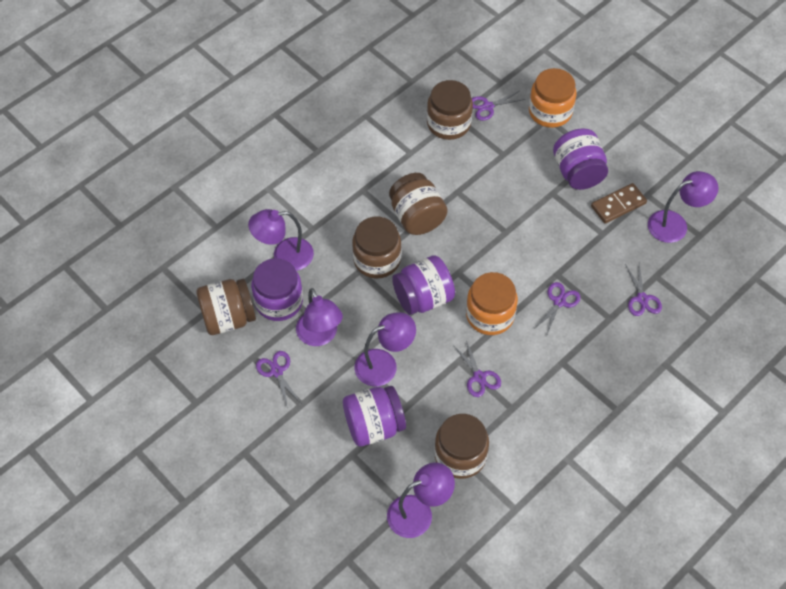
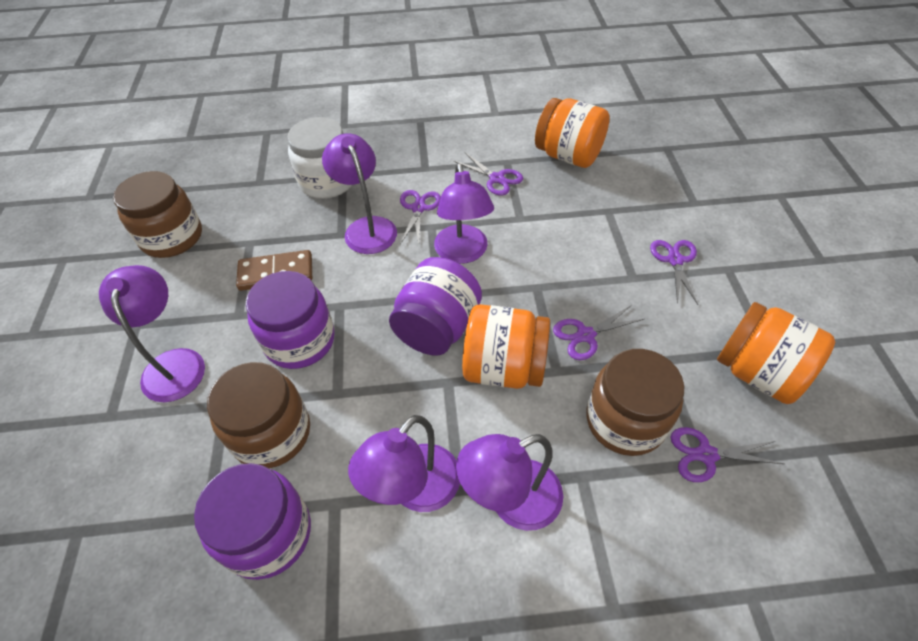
brown jar: [196,279,256,335] [352,217,401,279] [389,173,448,235] [427,80,473,140] [434,414,489,479] = 5 -> [113,171,202,258] [207,362,310,468] [586,349,684,456] = 3
orange jar: [466,272,518,335] [529,68,576,128] = 2 -> [462,304,550,389] [535,98,610,168] [717,302,835,404] = 3
purple jar: [251,258,303,321] [343,386,406,447] [392,255,455,315] [553,128,608,190] = 4 -> [194,463,311,580] [246,271,335,369] [389,257,482,355] = 3
white jar: none = 0 -> [287,117,352,199] = 1

